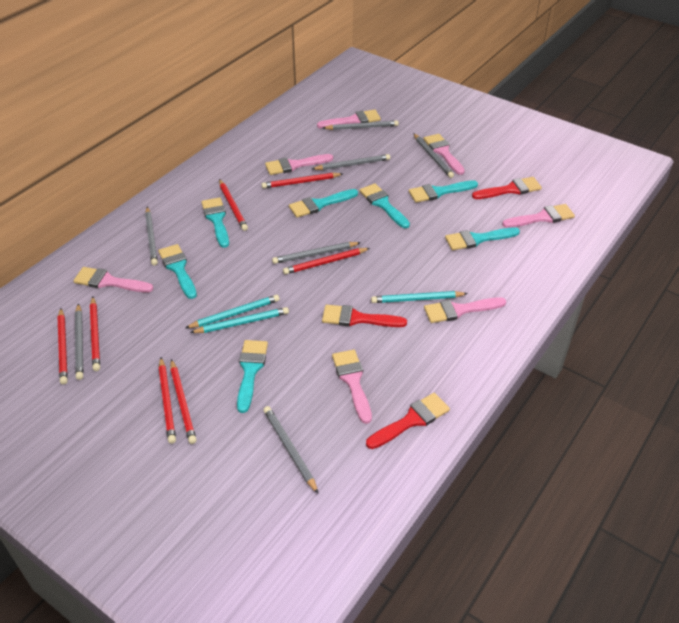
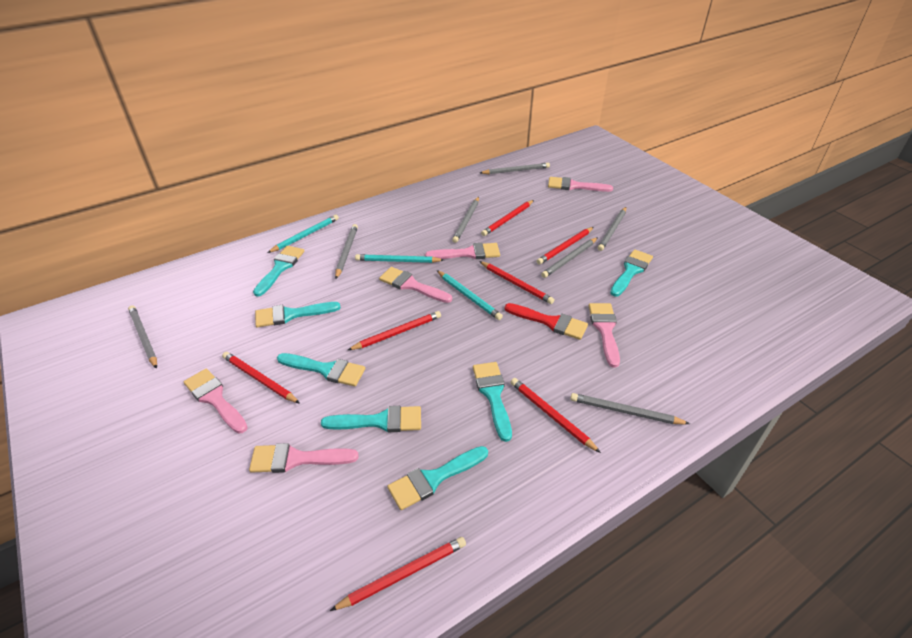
pink brush: [73,267,153,293] [265,154,333,175] [317,110,381,128] [332,350,372,424] [424,134,465,175] [424,297,506,323] [502,204,575,228] = 7 -> [184,368,248,434] [249,443,359,473] [379,267,452,303] [425,243,500,259] [548,177,613,192] [589,303,620,368] = 6
red brush: [322,305,407,327] [366,393,450,449] [472,177,542,199] = 3 -> [505,303,588,340] = 1

